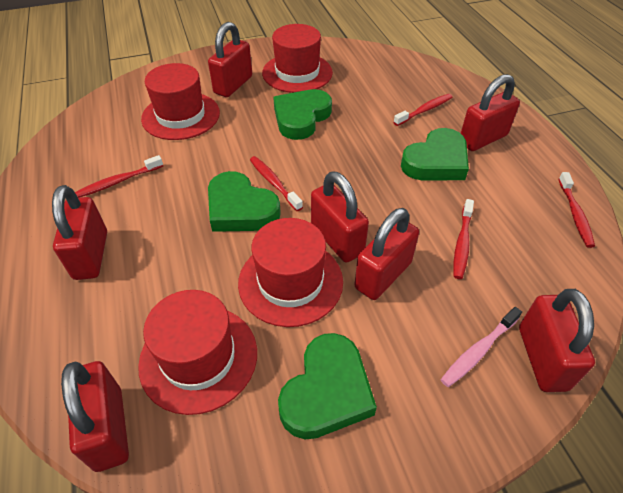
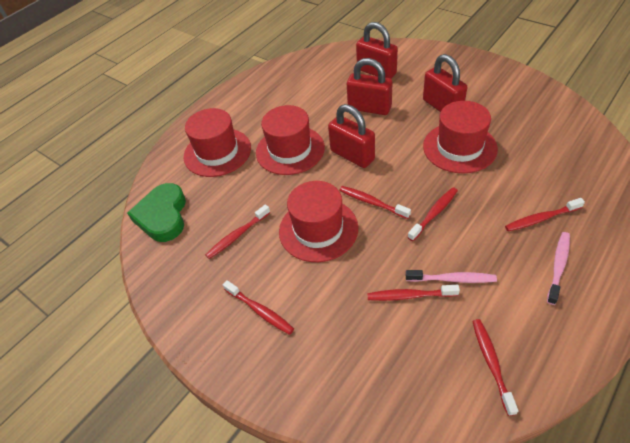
green heart: [208,171,281,232] [273,89,332,140] [278,333,377,439] [401,128,469,180] = 4 -> [127,183,186,242] = 1
pink toothbrush: [440,307,522,387] = 1 -> [406,270,497,283] [547,232,570,305] = 2
red padlock: [52,185,107,280] [61,361,129,472] [208,22,252,97] [311,171,369,263] [354,208,419,300] [460,74,520,151] [519,289,595,392] = 7 -> [328,104,375,168] [347,58,392,115] [356,22,398,79] [423,54,467,112] = 4
red toothbrush: [75,155,163,198] [250,156,303,211] [394,94,452,126] [453,199,474,279] [558,172,595,248] = 5 -> [205,204,270,259] [223,280,294,335] [339,186,411,219] [367,284,460,301] [407,187,458,241] [472,319,519,416] [505,198,585,231] = 7

